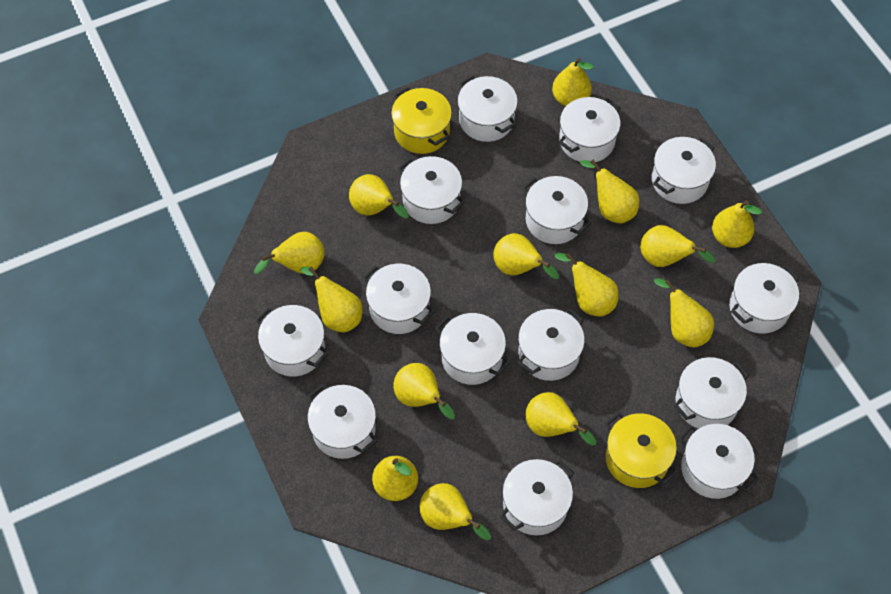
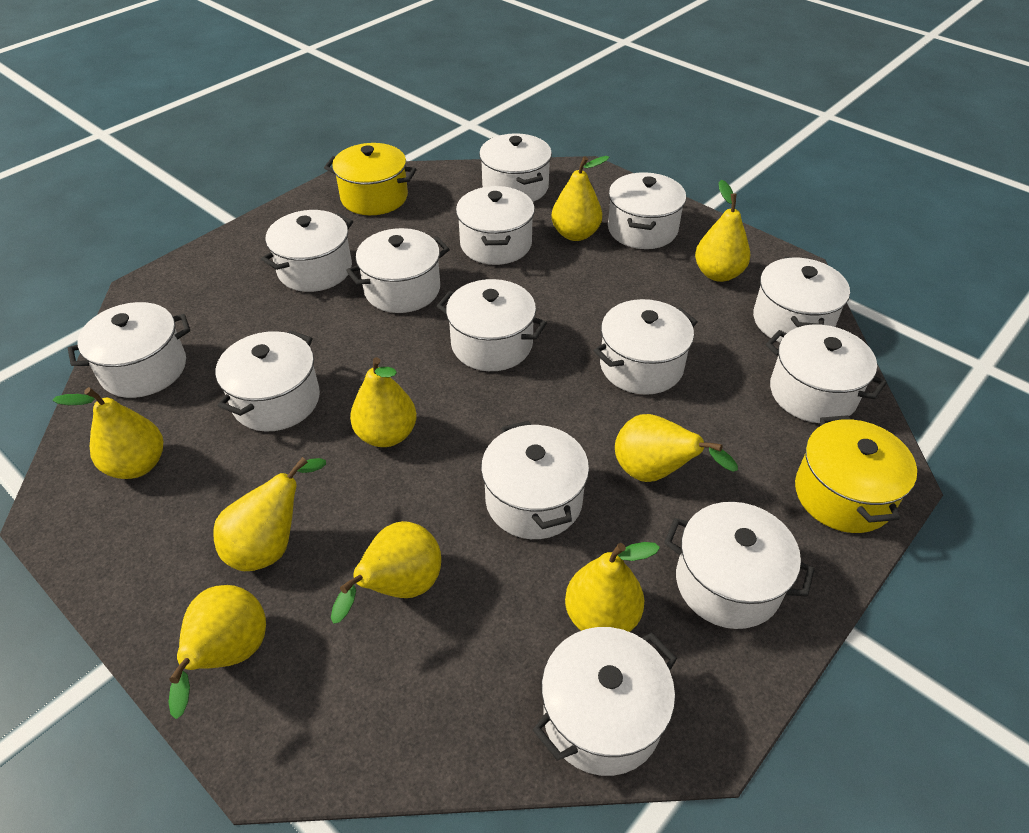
yellow pear: [254,232,324,274] [301,267,362,332] [349,174,409,218] [372,456,418,501] [393,363,455,419] [420,483,491,540] [493,233,559,279] [526,392,596,446] [552,58,594,106] [555,253,618,316] [580,160,639,224] [640,225,715,267] [654,278,714,347] [712,200,762,248] = 14 -> [53,387,163,479] [168,585,266,719] [213,457,326,571] [331,521,441,624] [350,357,417,447] [551,156,609,241] [565,542,660,632] [615,414,738,482] [695,180,750,282] = 9

